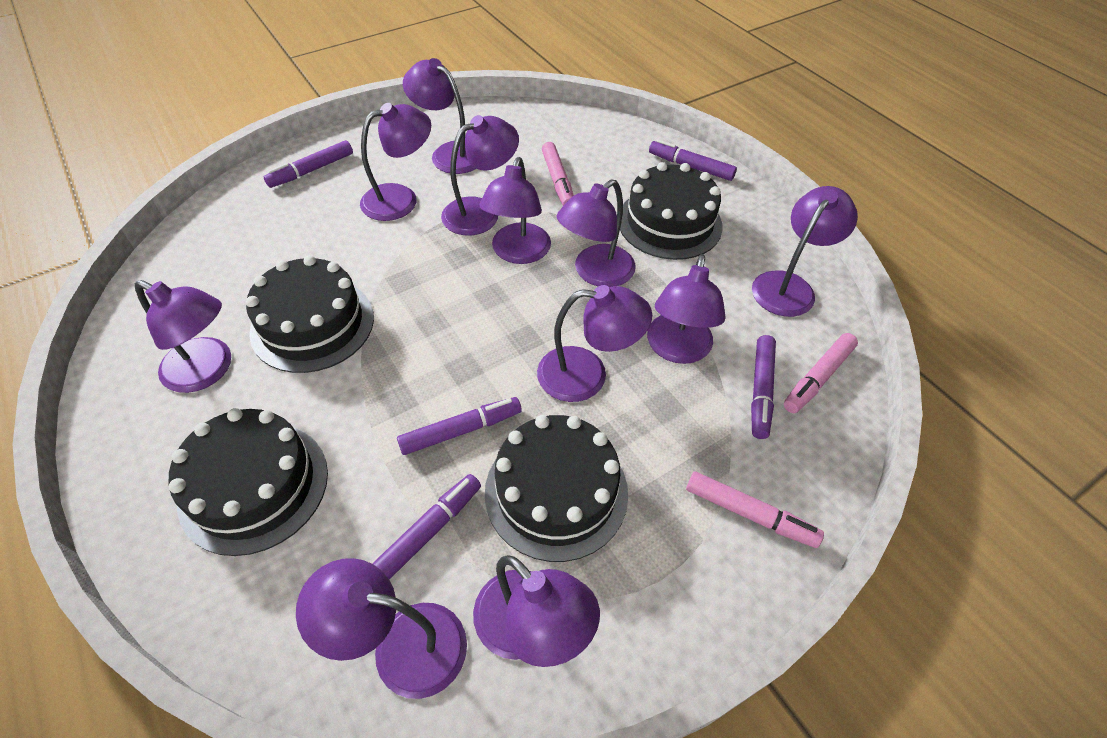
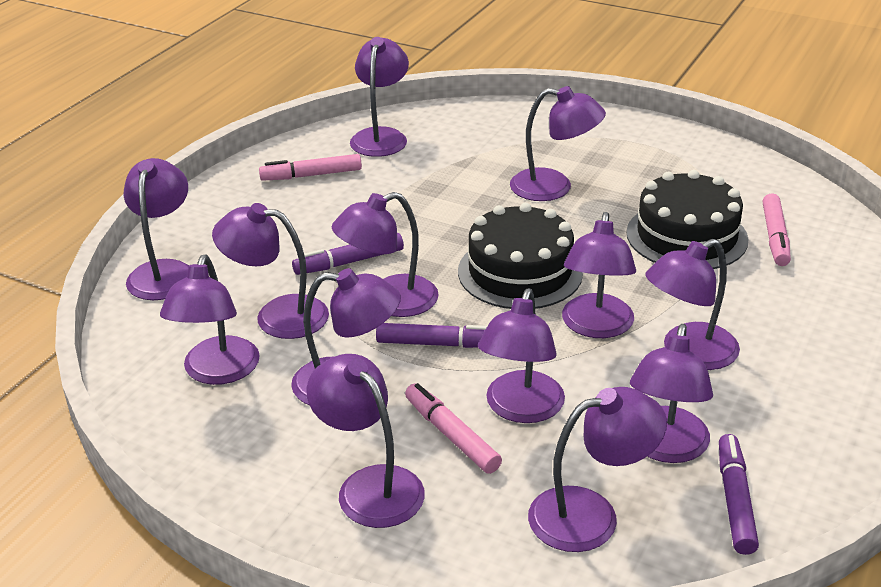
black cake: [169,408,328,556] [246,255,374,373] [485,415,628,562] [620,162,723,260] = 4 -> [458,203,583,309] [626,170,749,269] = 2
purple lamp: [135,280,231,393] [296,558,467,699] [360,103,431,221] [403,58,476,174] [441,115,519,236] [473,555,600,667] [480,157,551,264] [537,285,652,402] [557,180,636,287] [647,254,726,364] [752,186,858,317] = 11 -> [123,158,189,300] [160,254,260,385] [212,203,329,339] [291,268,401,405] [307,354,425,528] [332,192,439,317] [350,37,409,157] [478,288,565,423] [510,86,606,201] [528,387,667,552] [562,212,636,338] [630,324,713,463] [645,239,740,370] = 13
purple marker: [264,140,353,188] [372,474,481,580] [397,397,522,455] [649,139,737,181] [751,335,776,439] = 5 -> [292,233,404,275] [376,323,487,348] [719,434,759,555] = 3

